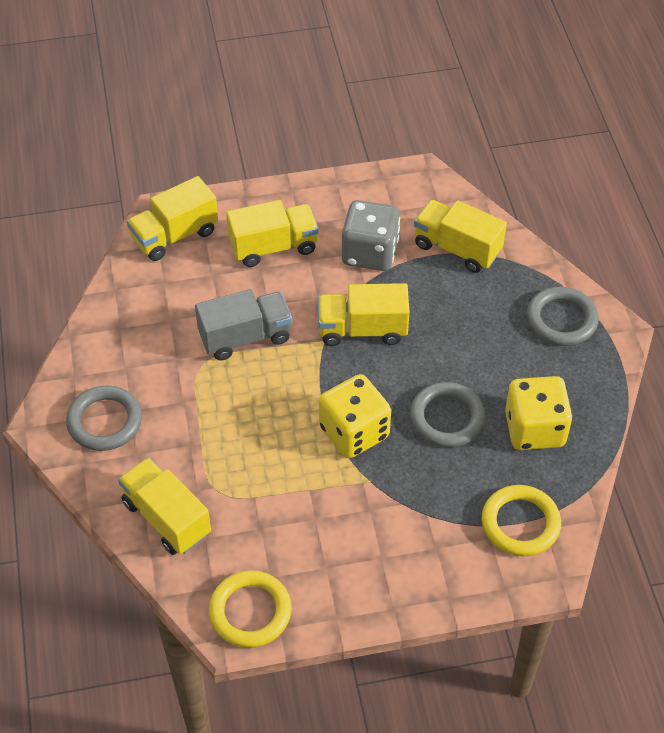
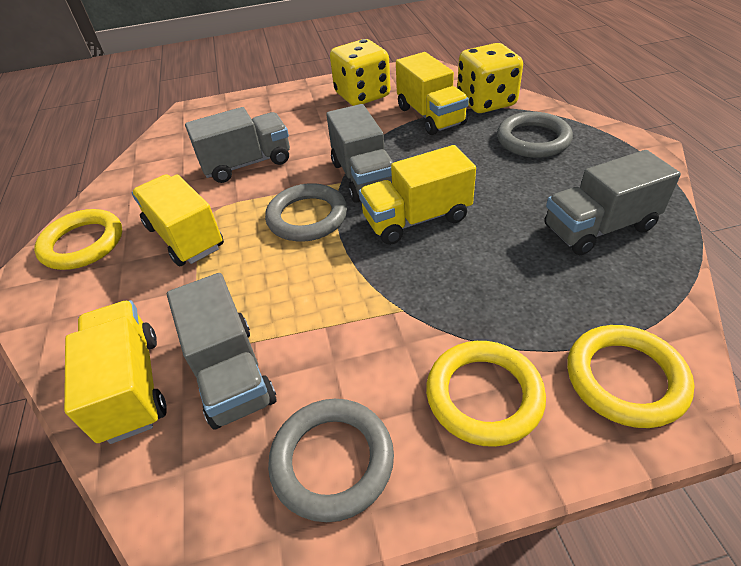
grey dice: [342,200,400,271] = 1 -> none = 0
grey truck: [195,289,292,360] = 1 -> [167,273,276,430] [185,107,290,183] [326,104,393,203] [545,150,681,255] = 4
yellow ring: [209,570,292,648] [482,485,561,556] = 2 -> [34,209,122,270] [426,341,546,447] [567,325,694,428] = 3
yellow truck: [118,457,211,555] [127,176,218,261] [226,200,318,267] [318,283,410,346] [414,200,507,273] = 5 -> [64,300,167,444] [131,174,224,266] [359,145,476,245] [396,52,469,135] = 4

